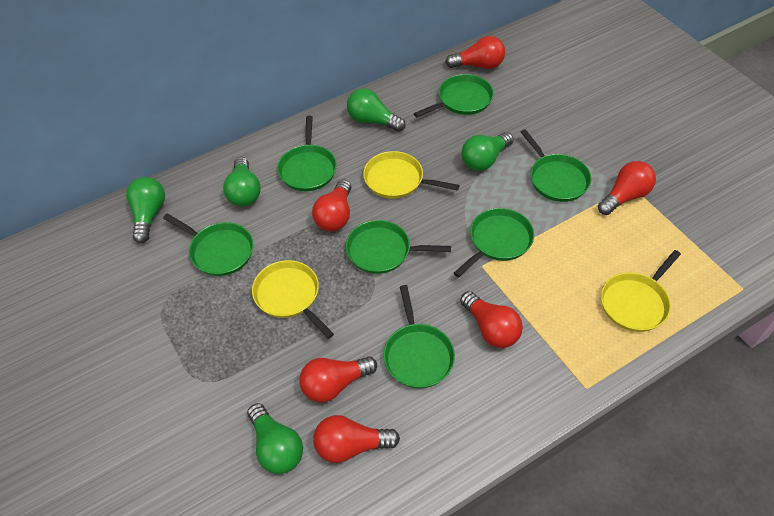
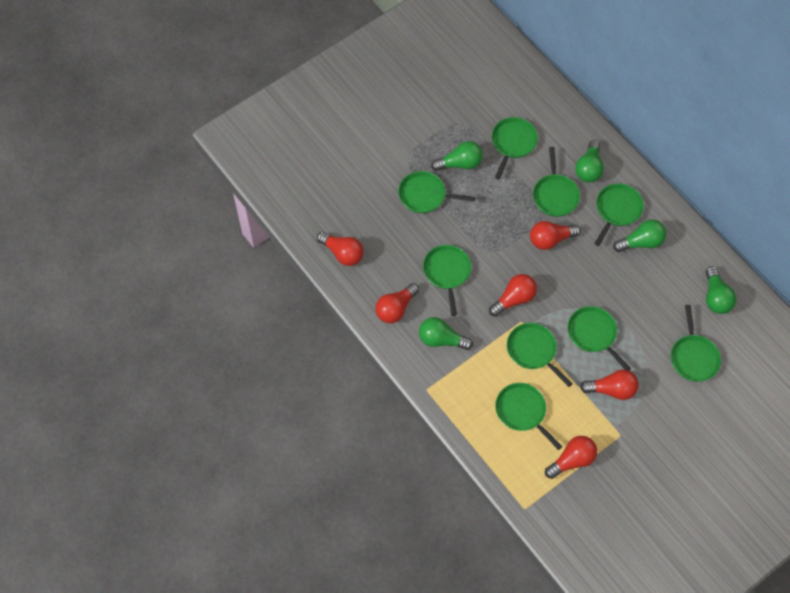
green pan: [163,213,253,276] [277,116,337,191] [346,220,451,274] [383,285,455,388] [414,74,494,117] [454,208,534,277] [521,129,591,202] = 7 -> [398,171,475,213] [423,245,471,316] [492,117,538,179] [495,383,563,450] [507,323,573,387] [533,147,580,217] [567,306,631,371] [594,183,644,246] [671,305,721,382] = 9
yellow pan: [252,260,334,339] [363,151,459,199] [601,250,681,332] = 3 -> none = 0

